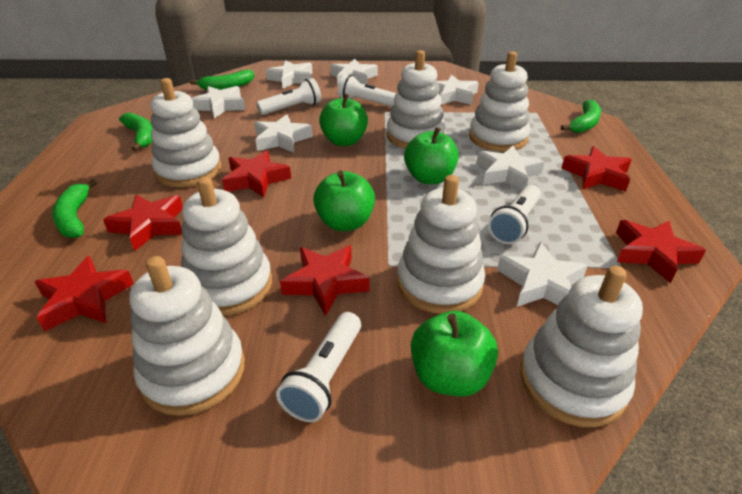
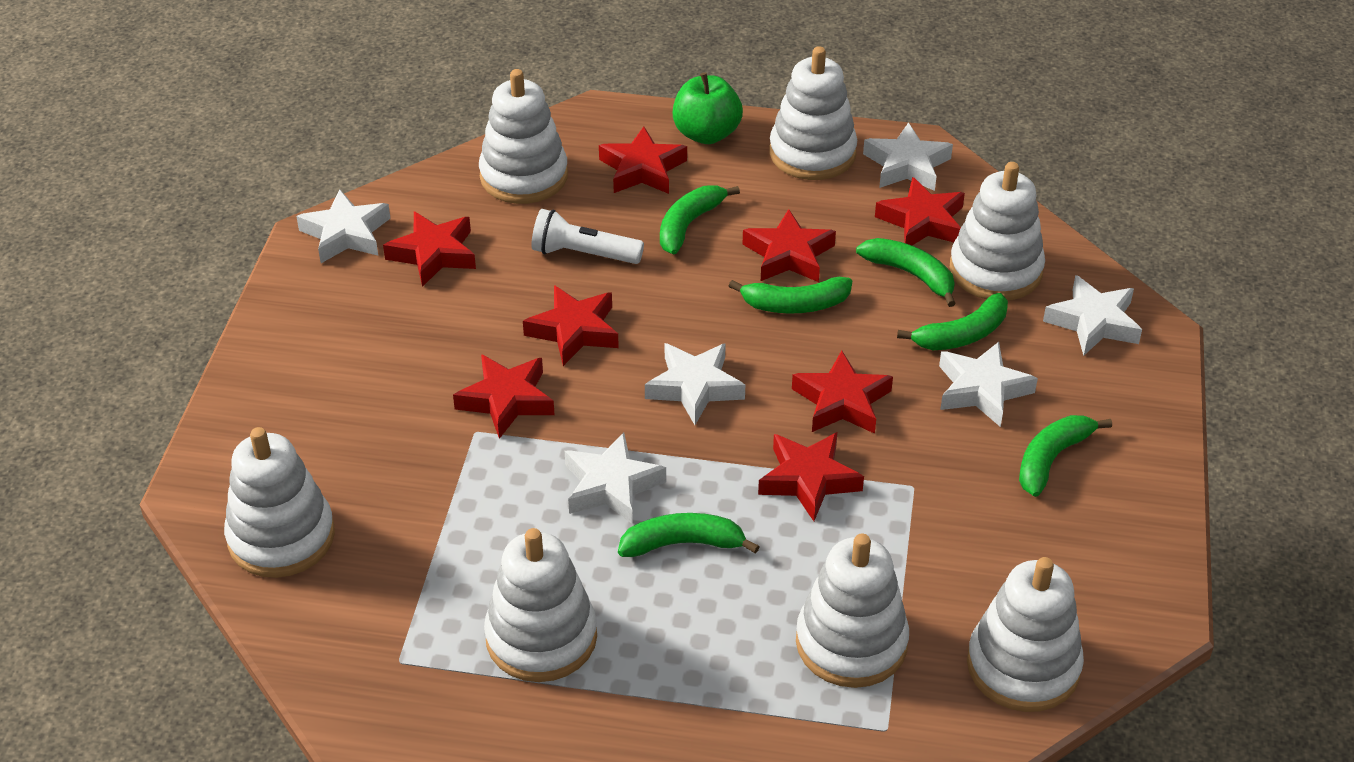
green apple: [313,171,375,231] [319,93,368,146] [404,127,459,184] [411,311,498,397] = 4 -> [673,72,743,144] = 1
green banana: [52,179,97,238] [119,112,153,151] [190,70,254,90] [561,100,601,133] = 4 -> [618,513,760,557] [660,185,740,254] [729,277,852,314] [856,238,956,307] [897,293,1008,350] [1019,415,1112,497] = 6
red star: [34,256,134,331] [103,195,183,251] [222,150,291,198] [280,245,370,316] [561,146,632,192] [616,220,706,283] = 6 -> [383,211,476,287] [453,354,555,439] [523,285,619,366] [599,127,687,194] [742,209,836,282] [758,432,864,521] [792,350,893,434] [875,177,965,245] = 8
white flashlight: [256,78,321,115] [276,312,361,422] [338,74,396,107] [488,184,541,244] = 4 -> [531,209,644,264] = 1
white star: [191,86,245,119] [254,114,313,153] [266,60,313,88] [330,59,378,86] [437,75,479,105] [476,146,544,190] [497,242,588,307] = 7 -> [296,190,391,263] [565,433,666,524] [645,343,745,425] [863,122,953,191] [939,342,1038,427] [1043,275,1142,356] = 6

